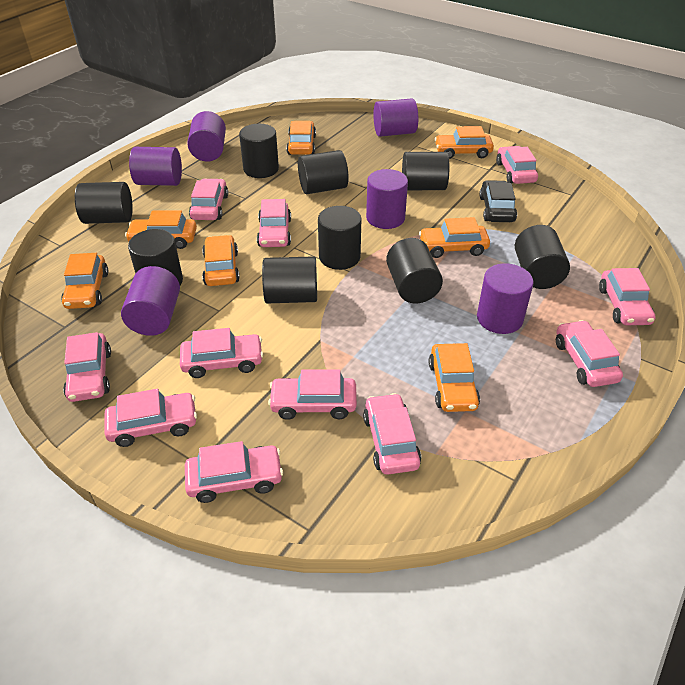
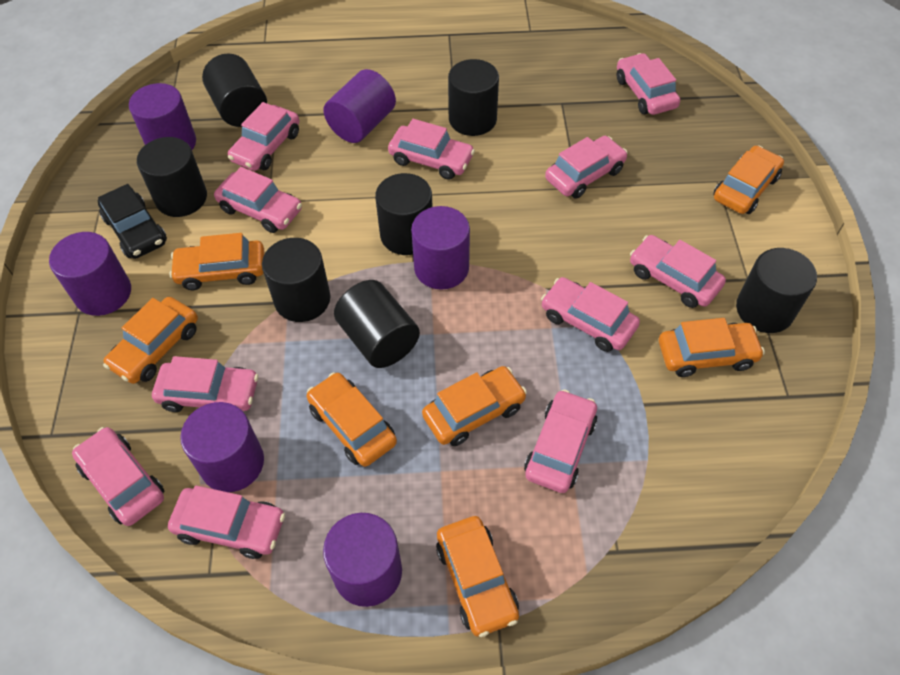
black cylinder: [75,182,133,224] [128,229,183,286] [239,124,279,178] [262,256,317,303] [298,150,349,194] [318,206,361,270] [386,238,443,304] [402,152,449,190] [515,225,570,289] = 9 -> [137,137,207,217] [202,53,267,127] [262,238,330,322] [334,280,420,368] [375,173,433,255] [448,59,499,136] [736,248,817,333] = 7

